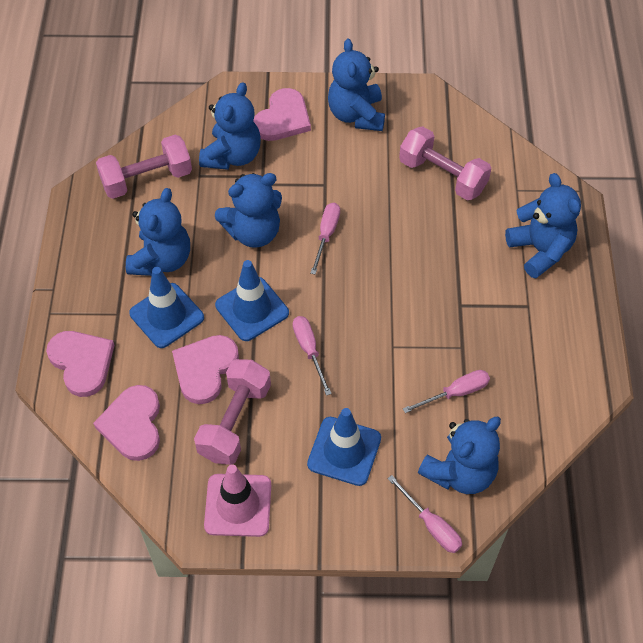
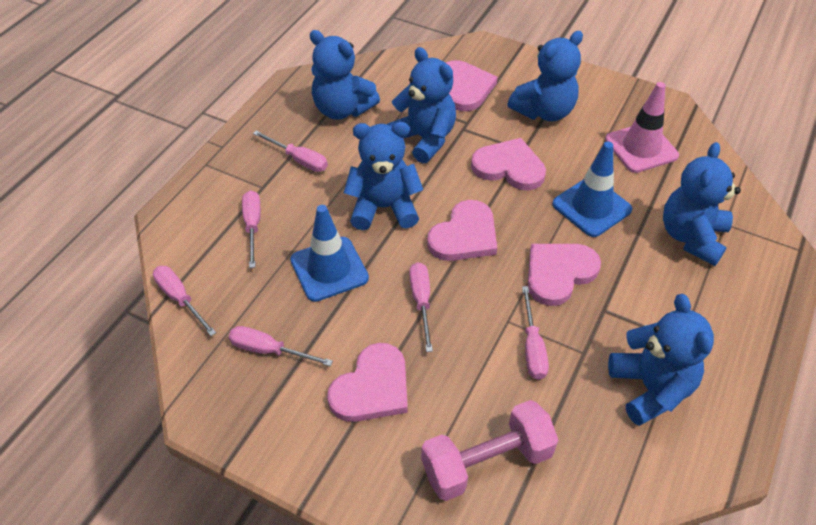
blue traffic cone: [129,267,204,348] [215,260,289,341] [307,408,381,486] = 3 -> [290,205,369,302] [552,142,632,237] = 2
pink dumbbell: [96,134,192,199] [194,359,271,465] [399,126,491,200] = 3 -> [421,400,558,501] = 1
pink heart: [46,331,114,397] [93,385,160,461] [172,335,239,404] [253,88,311,141] = 4 -> [327,343,408,422] [427,200,497,261] [446,60,498,111] [471,138,546,190] [528,244,601,306] = 5
pink screwdriver: [293,316,332,396] [310,203,340,274] [388,475,462,553] [403,370,490,413] = 4 -> [153,266,216,336] [229,326,333,366] [242,190,261,268] [253,131,328,172] [409,262,433,352] [522,286,549,380] = 6

